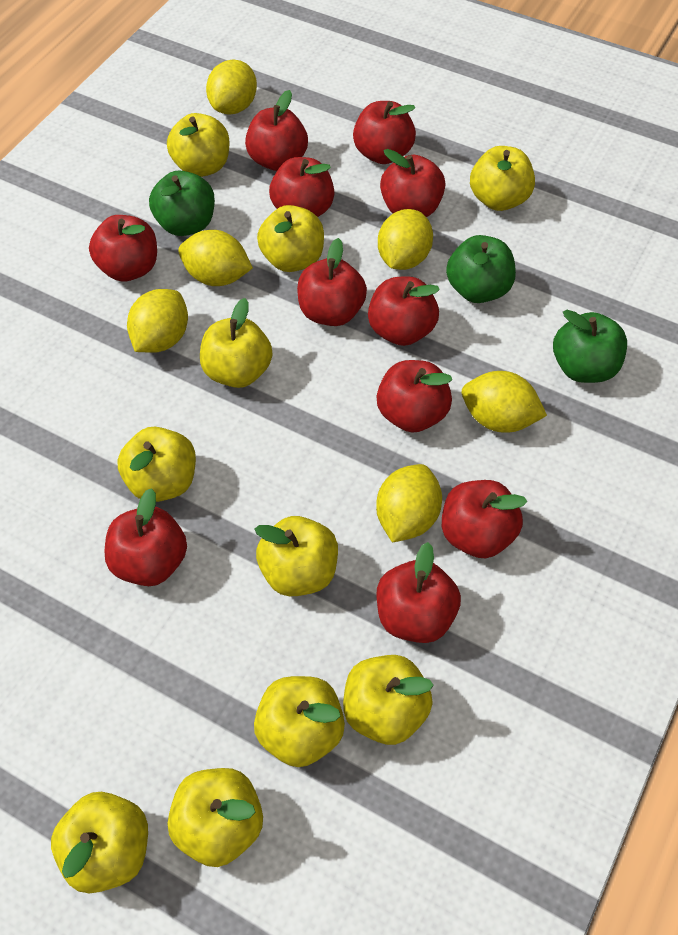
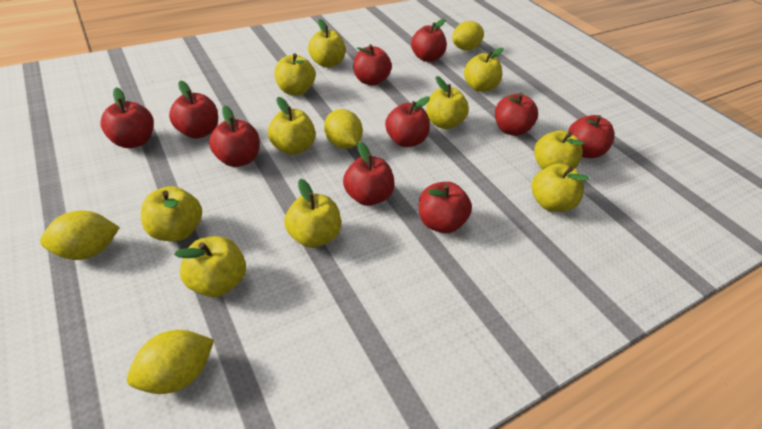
green apple: [149,170,215,236] [446,235,516,303] [553,310,627,383] = 3 -> none = 0
red apple: [89,215,157,282] [105,488,187,586] [245,90,308,171] [269,157,334,217] [297,238,367,326] [353,101,416,164] [368,276,440,346] [376,542,461,643] [377,360,452,433] [380,149,446,217] [442,480,527,558] = 11 -> [100,87,154,148] [169,80,218,139] [209,106,259,167] [343,142,395,206] [353,44,392,86] [385,96,430,147] [411,19,447,62] [419,182,472,233] [495,93,538,136] [568,115,615,158] = 10
yellow lemon: [127,289,188,353] [178,230,253,286] [206,59,257,114] [376,464,442,542] [378,209,433,270] [462,371,547,433] = 6 -> [40,211,120,260] [127,330,214,394] [324,109,363,149] [452,21,484,50] = 4

